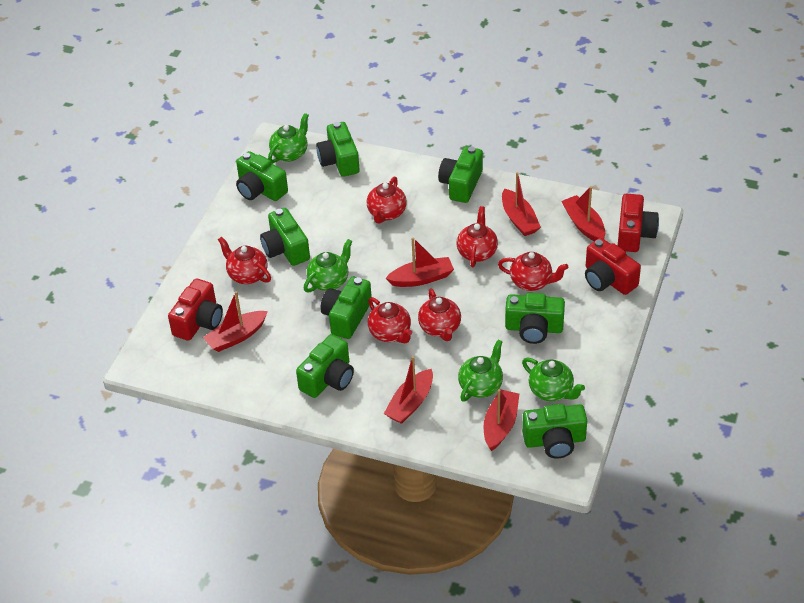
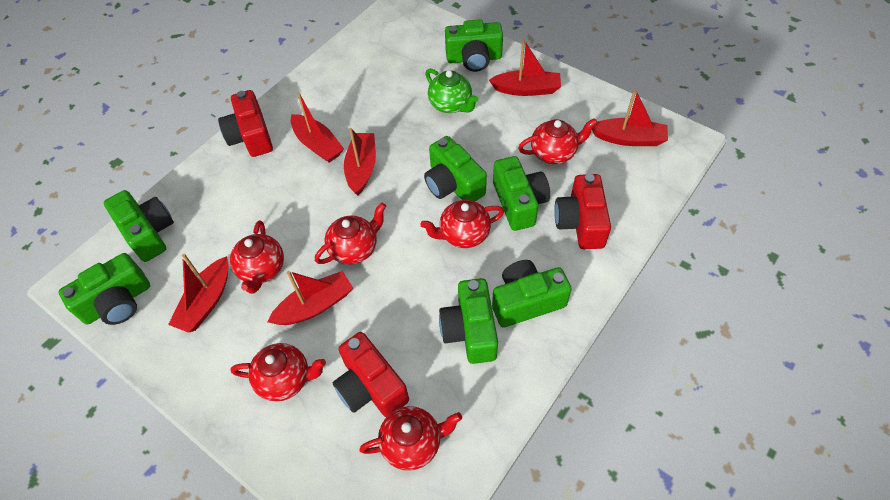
green camera: [236,151,288,201] [260,208,310,266] [296,334,354,398] [316,122,360,177] [320,277,372,339] [438,147,483,203] [505,293,565,344] [522,404,587,459] = 8 -> [58,253,150,325] [104,190,174,262] [424,136,487,201] [439,278,498,364] [445,20,503,72] [492,260,572,327] [493,156,550,231] = 7
green teapot: [268,113,309,163] [304,239,352,292] [458,339,503,402] [522,358,585,401] = 4 -> [425,68,478,113] = 1

